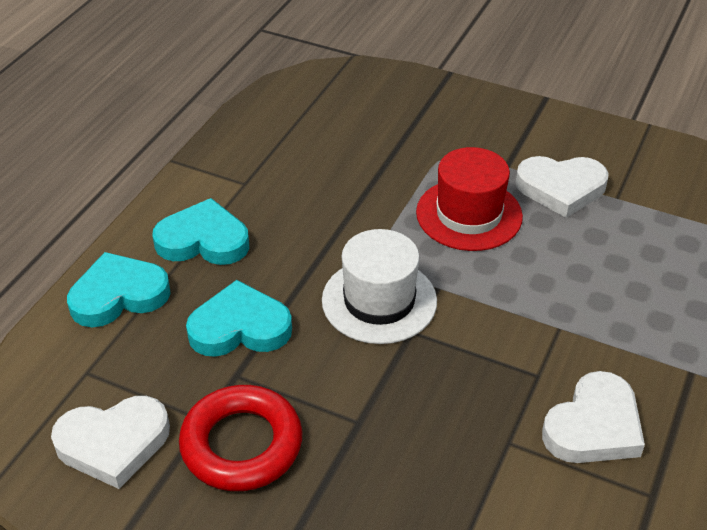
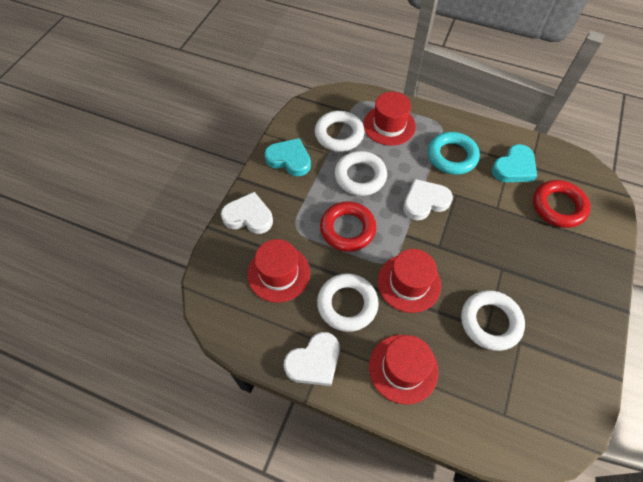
red hat: [416,147,523,251] = 1 -> [247,239,310,303] [363,92,416,146] [369,335,439,405] [378,249,441,313] = 4
red ring: [179,385,302,491] = 1 -> [320,201,376,252] [533,180,590,228] = 2
turquoise heart: [67,252,171,327] [152,198,249,265] [186,280,292,357] = 3 -> [264,138,311,176] [492,144,537,182] = 2
turquoise ring: none = 0 -> [428,132,480,175] = 1
white hat: [322,229,437,344] = 1 -> none = 0
white ring: none = 0 -> [315,111,365,152] [317,273,379,332] [334,151,387,196] [461,290,525,351] = 4

